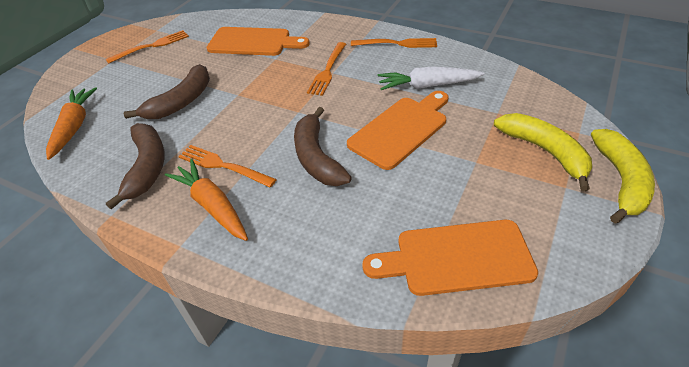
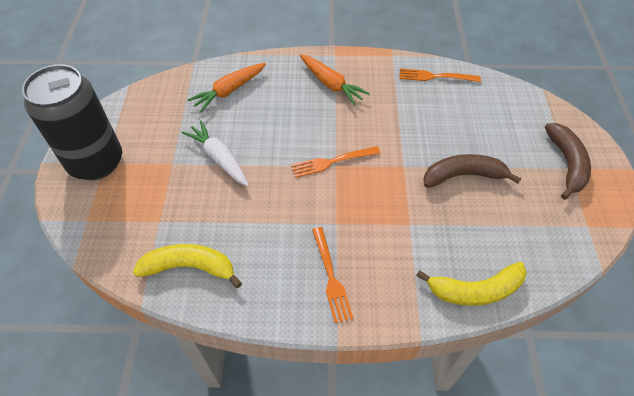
black can: none = 0 -> [22,64,122,180] = 1
brown banana: [106,123,165,209] [124,64,210,119] [294,107,352,186] = 3 -> [423,154,521,188] [545,123,591,200] = 2
orange cutting board: [206,27,310,56] [347,91,448,170] [362,220,538,296] = 3 -> none = 0
orange fork: [106,30,189,64] [178,145,277,188] [307,42,346,96] [351,38,437,48] = 4 -> [291,146,380,178] [312,227,353,323] [399,69,481,82] = 3

